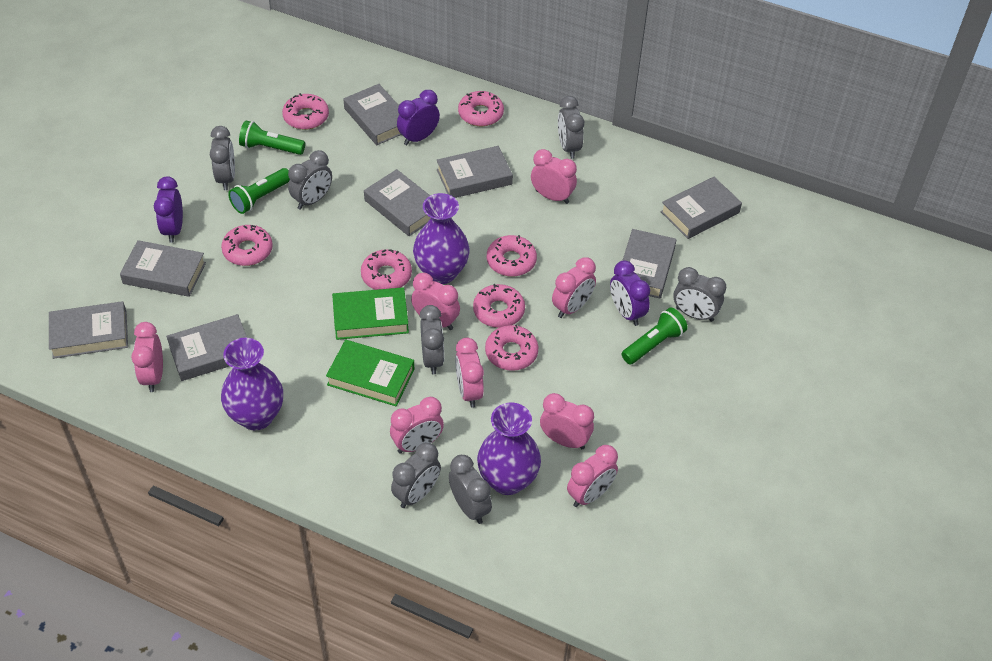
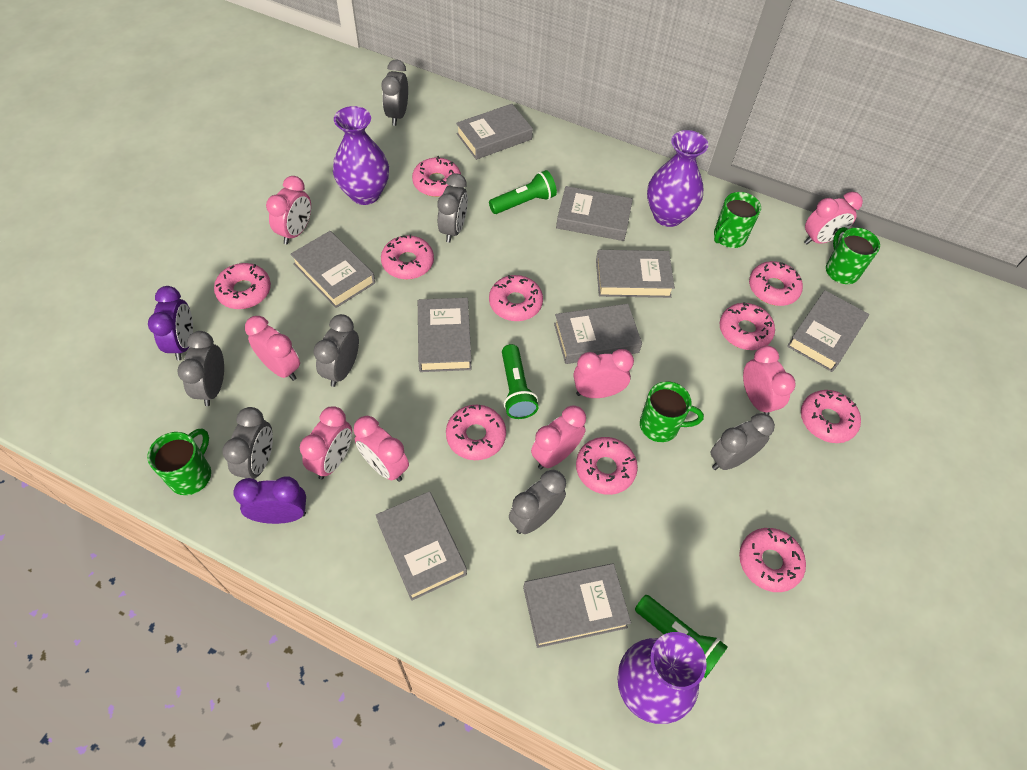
green book: [326,340,414,406] [332,287,409,340] = 2 -> none = 0
green mug: none = 0 -> [147,428,211,495] [640,381,704,442] [714,192,761,248] [826,227,880,284] = 4
grey book: [49,301,128,359] [120,240,206,297] [166,314,247,381] [343,84,402,145] [364,169,430,236] [437,146,513,198] [622,229,676,299] [661,177,742,239] = 8 -> [290,231,375,308] [376,491,467,601] [418,298,472,372] [456,104,533,160] [523,563,631,648] [554,304,642,364] [556,186,633,241] [596,250,675,298] [787,290,869,372] = 9
pink donut: [221,225,273,266] [282,93,329,130] [361,249,412,290] [458,91,504,126] [473,284,525,328] [485,324,539,371] [487,235,537,277] = 7 -> [214,263,271,309] [381,234,434,279] [412,156,461,197] [446,405,506,460] [489,275,543,321] [576,437,638,495] [719,302,775,350] [739,528,806,592] [749,261,803,306] [801,390,861,443] = 10
purple clock: [154,176,183,243] [397,90,440,145] [610,260,650,326] = 3 -> [148,286,193,360] [233,476,306,524] = 2

